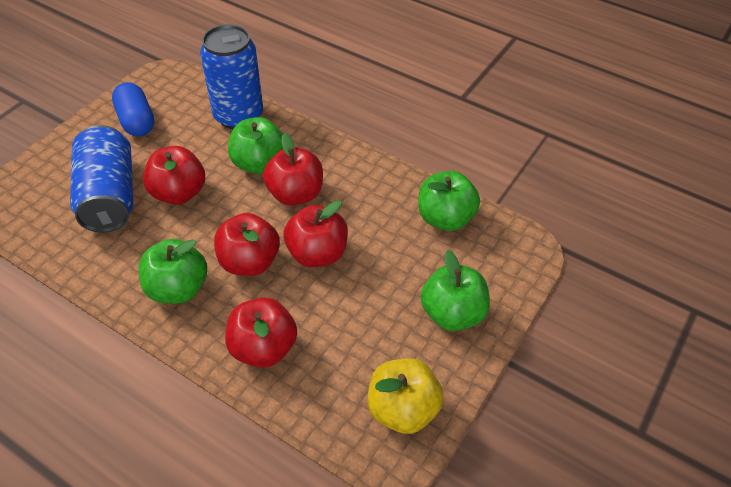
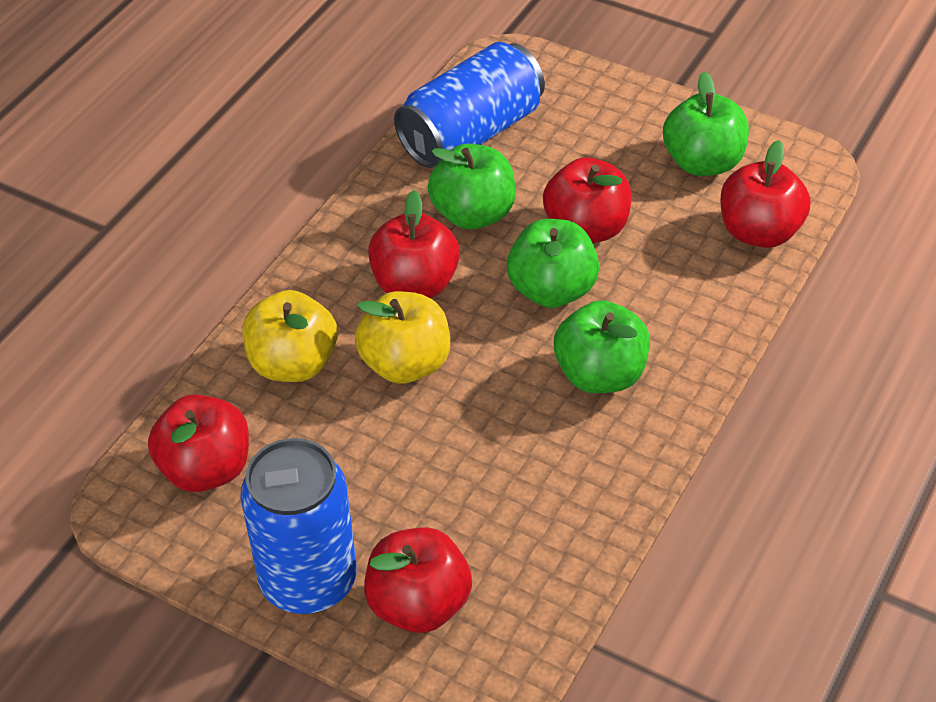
blue capsule: [112,82,154,137] = 1 -> none = 0
yellow apple: [368,358,444,434] = 1 -> [242,290,337,382] [355,291,450,384] = 2

